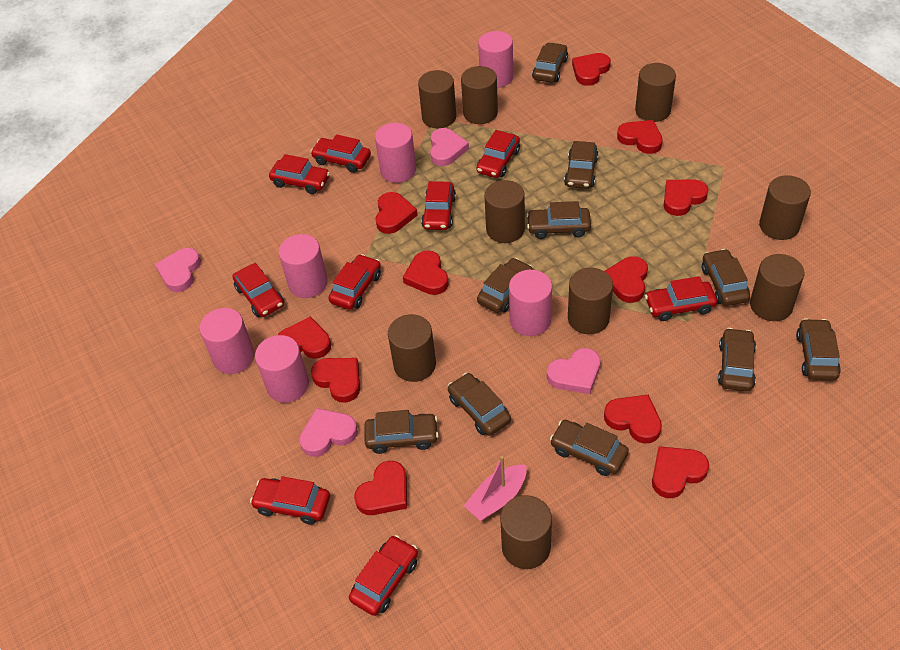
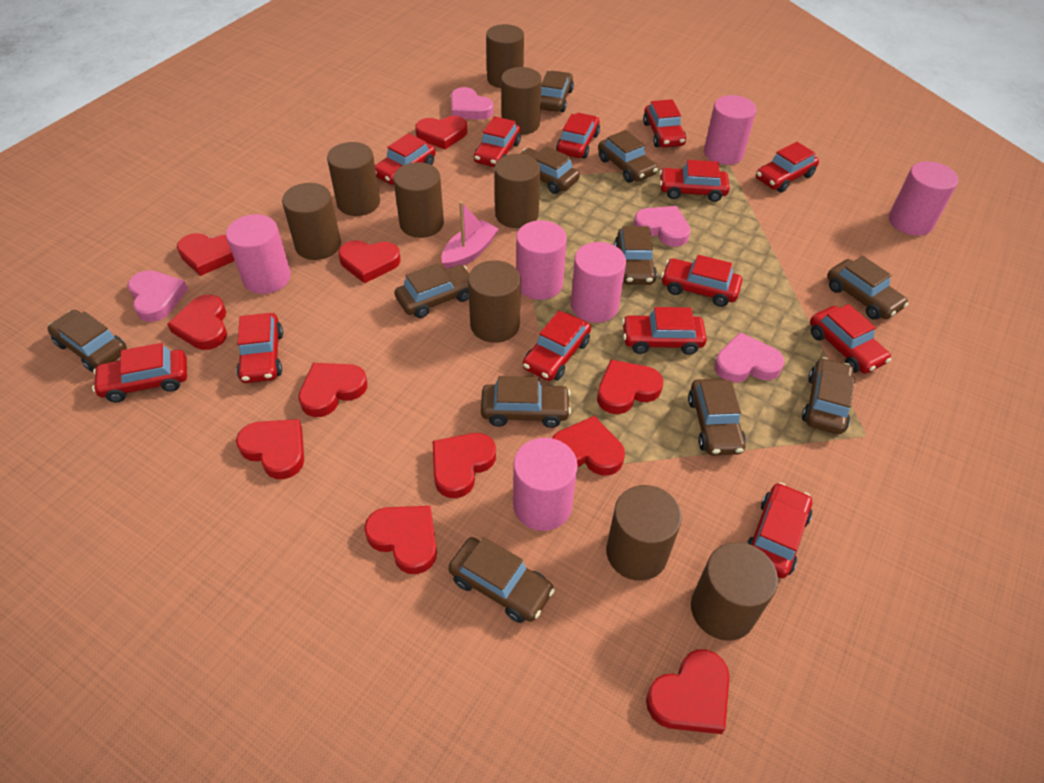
brown car: [364,410,439,454] [448,373,511,436] [477,258,533,313] [527,201,591,239] [532,42,568,83] [550,420,629,476] [564,141,599,189] [702,249,750,306] [718,328,756,391] [796,318,841,381] = 10 -> [47,310,127,372] [395,263,469,318] [448,537,555,623] [481,376,571,428] [520,146,580,194] [541,71,574,112] [598,130,658,183] [614,226,657,285] [688,379,746,455] [802,357,855,434] [827,256,909,320] = 11
red car: [233,263,284,317] [250,476,330,525] [269,154,330,194] [310,134,371,173] [329,254,381,310] [349,535,418,616] [421,181,456,230] [476,130,520,178] [645,276,717,321] = 9 -> [92,343,187,403] [236,313,283,383] [375,133,436,185] [474,116,521,167] [523,311,591,381] [556,113,600,159] [622,307,707,355] [643,99,686,147] [659,160,730,202] [661,255,742,307] [747,482,812,578] [756,142,819,193] [810,304,891,374] = 13

